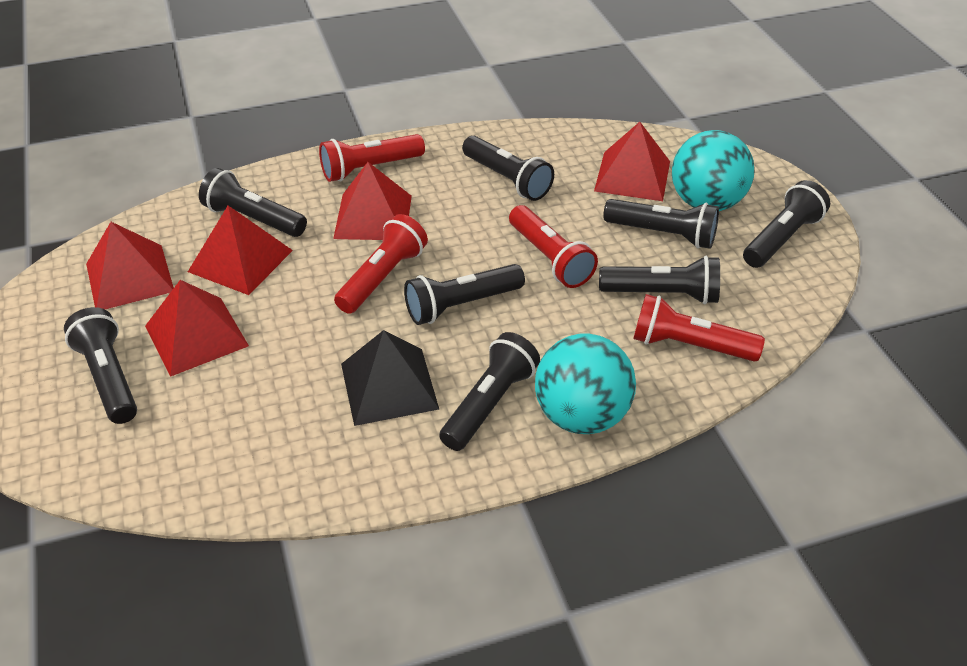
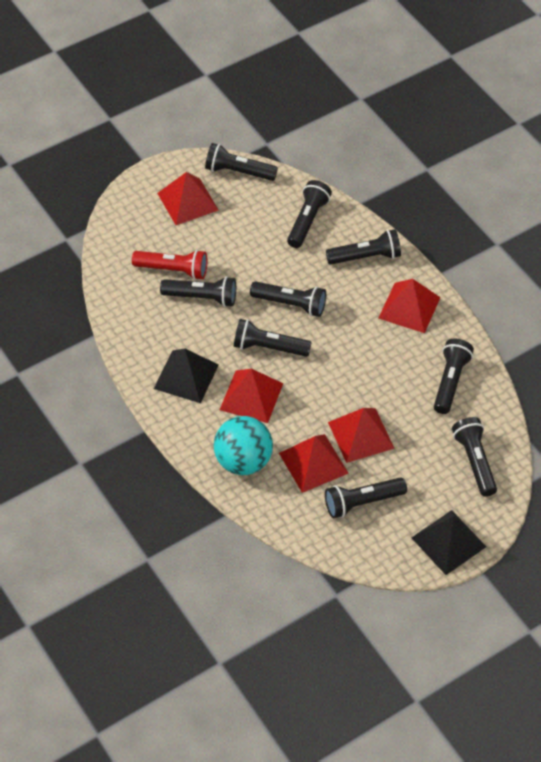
black flashlight: [64,307,137,424] [199,168,307,237] [404,264,525,325] [439,332,540,451] [462,136,554,201] [599,256,720,304] [603,199,719,249] [743,180,830,268] = 8 -> [160,276,236,307] [205,143,278,181] [234,319,312,357] [250,281,326,317] [287,180,332,248] [325,477,407,518] [326,229,401,265] [434,338,474,414] [452,417,497,497] = 9
black pyramid: [341,330,439,426] = 1 -> [154,348,219,403] [411,510,486,575] = 2
red flashlight: [319,134,425,182] [334,214,428,314] [509,205,598,288] [633,294,765,362] = 4 -> [132,250,207,280] = 1
turquoise ball: [535,334,636,434] [672,130,754,211] = 2 -> [214,416,273,475] = 1

